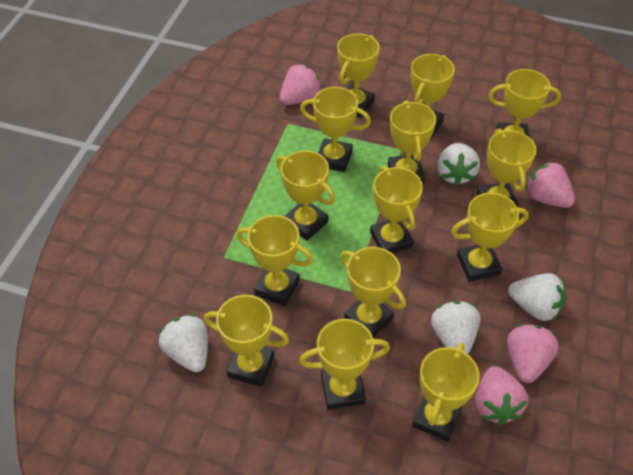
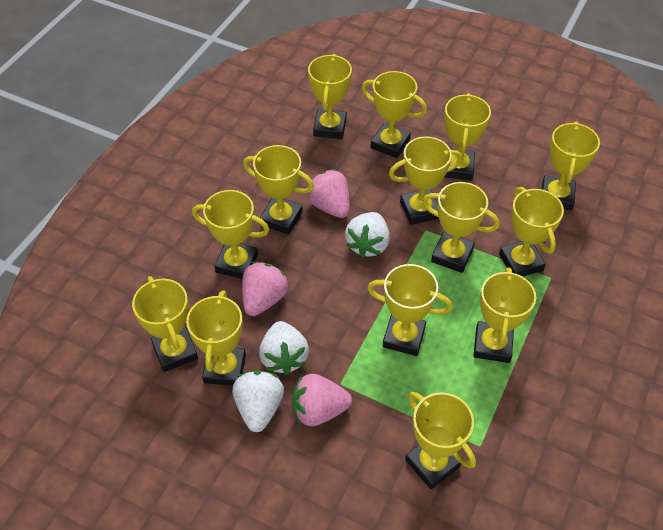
pink strawberry: [280,64,322,105] [475,366,528,425] [507,324,559,383] [525,161,575,208] = 4 -> [242,262,288,316] [292,374,352,426] [306,169,350,218] = 3
white strawberry: [159,314,208,372] [431,301,480,354] [437,143,480,186] [508,273,566,321] = 4 -> [232,371,284,432] [259,321,309,375] [345,212,389,258] = 3

